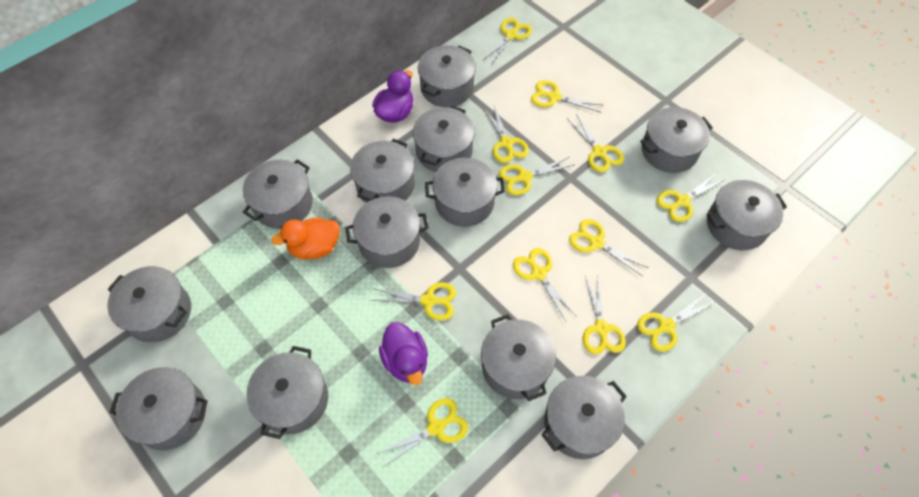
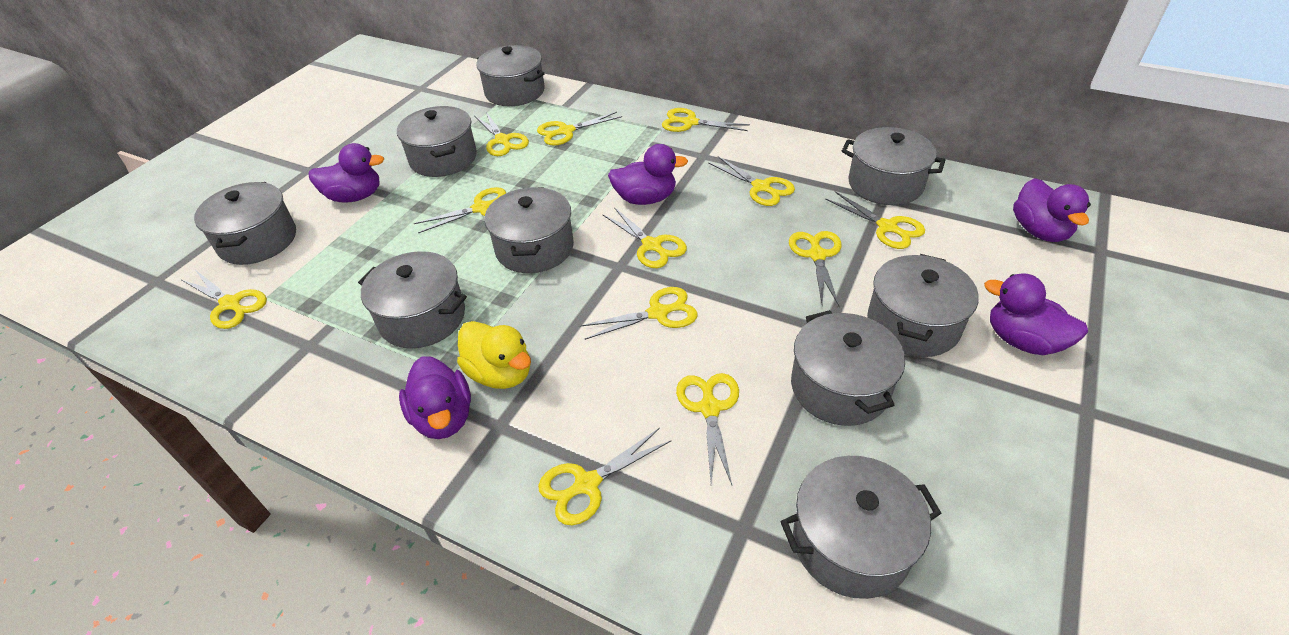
grey pot: [107,266,191,342] [109,367,208,450] [243,159,313,229] [246,346,328,439] [345,196,429,268] [350,139,415,203] [413,106,475,172] [418,45,476,107] [425,158,505,227] [481,314,556,401] [541,376,627,459] [640,107,713,173] [707,180,787,250] = 13 -> [194,182,296,265] [358,251,467,348] [397,106,477,177] [476,45,545,106] [485,187,574,273] [780,456,942,599] [791,310,905,426] [842,127,945,205] [867,254,979,357] = 9
orange duck: [271,217,340,259] = 1 -> none = 0
purple duck: [372,70,413,123] [379,322,428,385] = 2 -> [309,143,384,202] [399,356,471,439] [608,144,688,205] [984,273,1088,355] [1013,178,1091,242] = 5
yellow duck: none = 0 -> [457,321,531,389] = 1

